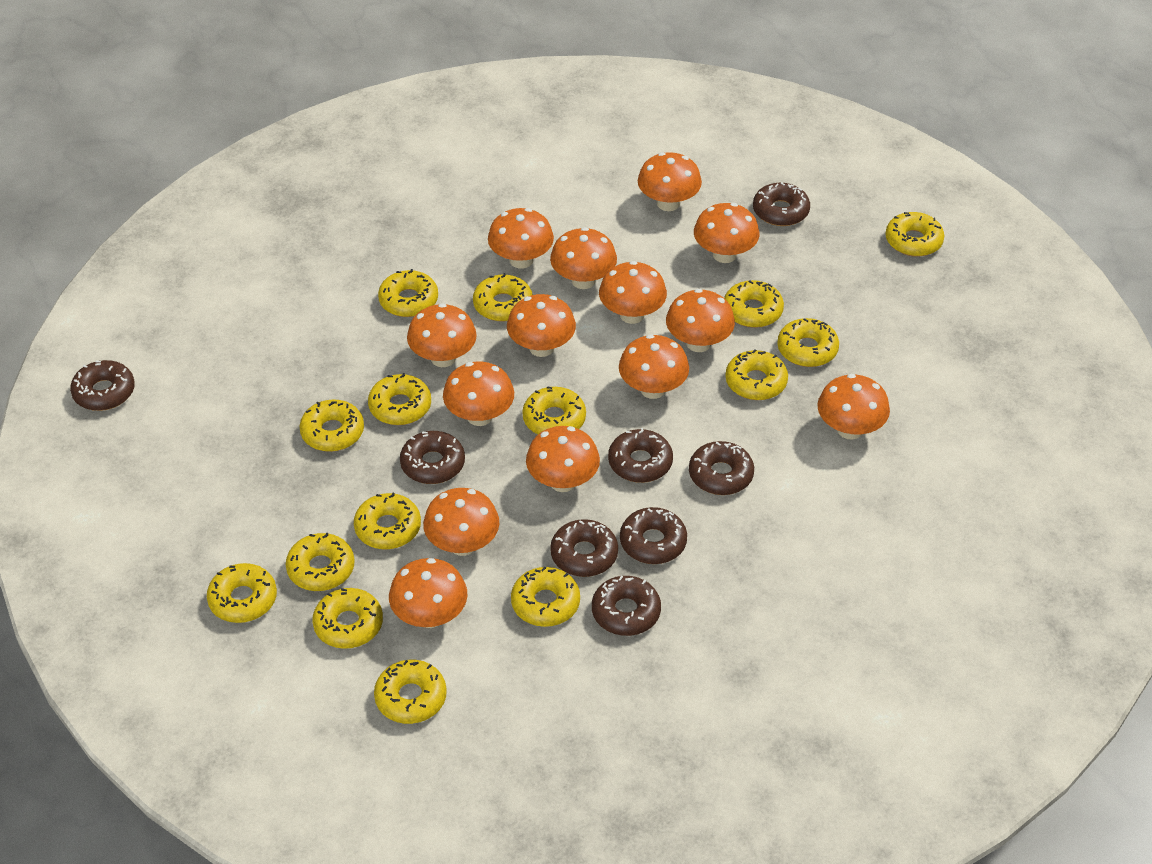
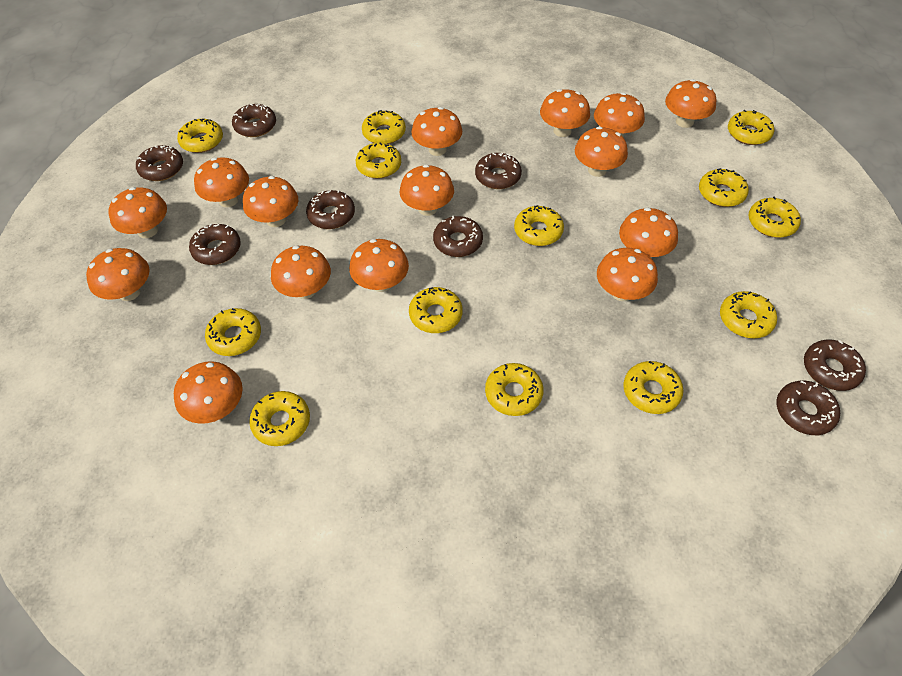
orange mushroom: [389,558,467,628] [407,303,477,367] [423,488,499,556] [443,361,514,426] [488,208,554,269] [507,294,576,357] [526,426,600,492] [550,227,617,289] [599,261,667,324] [619,334,689,399] [638,152,702,211] [666,289,735,352] [694,203,759,263] [817,374,890,440] = 14 -> [86,248,149,301] [108,187,167,238] [174,361,243,424] [194,157,249,207] [243,176,298,227] [271,245,331,299] [349,239,409,292] [400,165,454,216] [411,107,462,156] [540,89,590,137] [575,127,628,177] [594,92,645,138] [597,248,658,301] [619,208,678,258] [665,79,716,128] = 15
yellow donut: [207,563,277,623] [286,533,355,591] [300,399,364,452] [313,588,383,649] [354,493,421,550] [368,373,431,425] [374,660,447,724] [378,269,438,317] [473,273,533,322] [511,567,580,627] [522,386,586,434] [724,280,784,328] [725,349,788,400] [777,318,839,367] [885,212,944,257] = 15 -> [177,119,223,153] [205,308,261,356] [249,391,310,446] [356,142,401,179] [362,110,406,144] [409,287,463,333] [485,363,544,416] [514,205,564,246] [623,361,683,414] [699,168,749,207] [720,291,777,338] [728,110,774,145] [748,196,801,238] = 13

